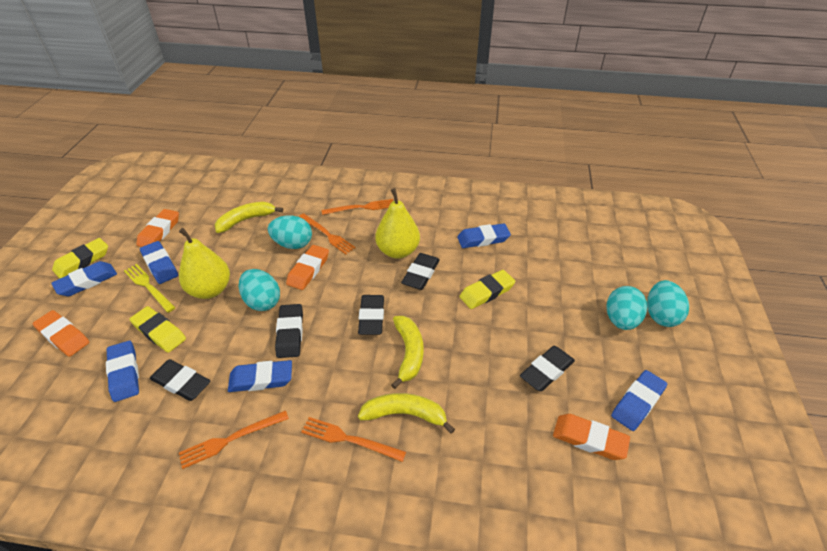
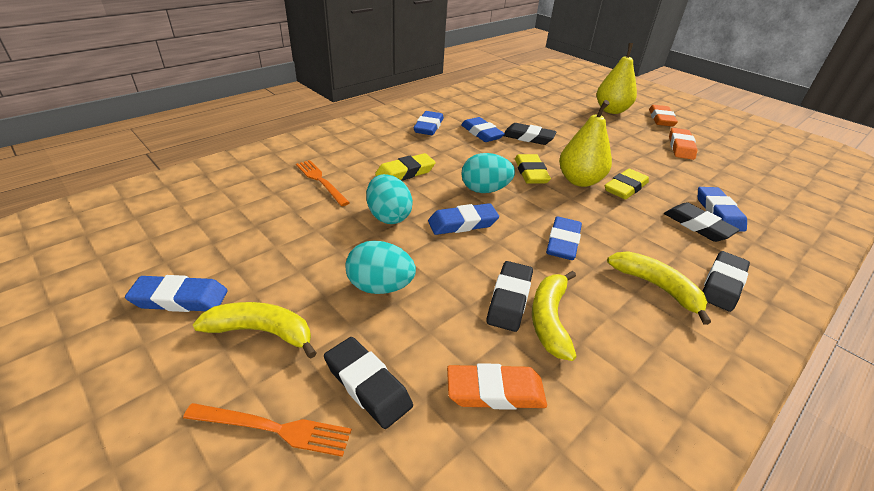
orange eraser: [33,310,89,357] [136,209,179,247] [286,245,329,290] [553,414,630,460] = 4 -> [447,363,547,410] [649,105,678,127] [669,128,697,160] = 3
orange fork: [179,410,289,469] [299,213,356,255] [301,417,406,462] [322,199,393,215] = 4 -> [183,403,352,457] [296,160,350,206] = 2
turquoise egg: [239,269,280,311] [268,215,312,249] [607,286,647,330] [647,280,689,327] = 4 -> [345,241,416,294] [366,174,413,224] [461,153,515,193] = 3
yellow fork: [124,264,175,313] = 1 -> none = 0

